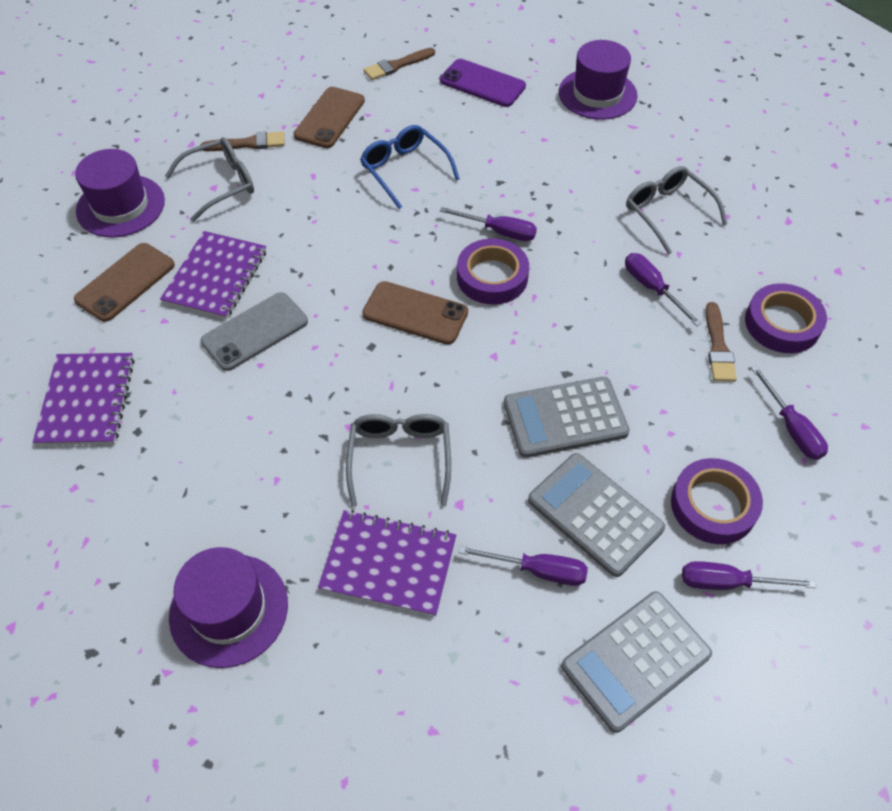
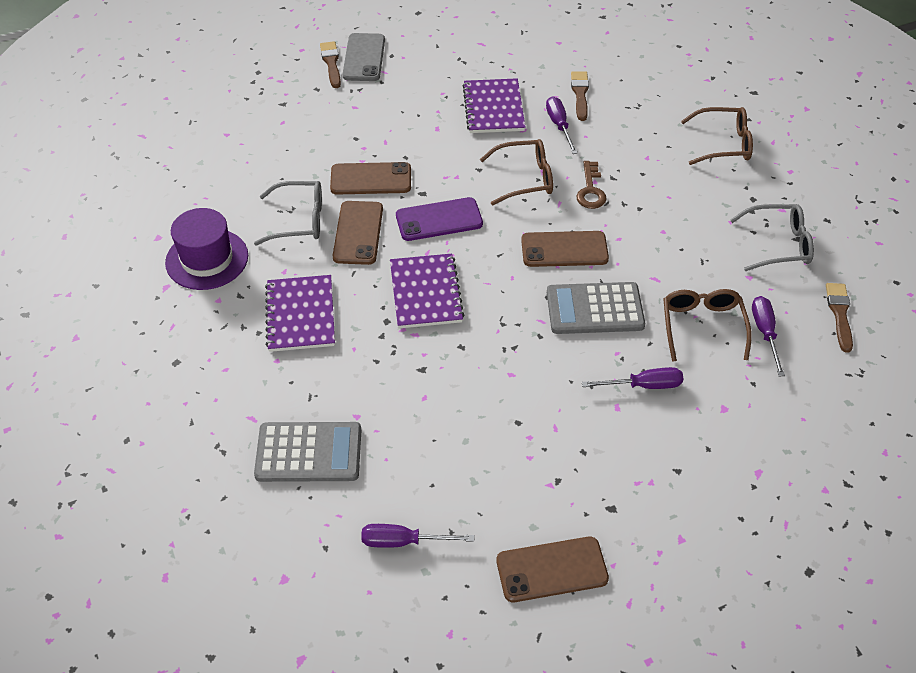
blue glasses: [360,125,460,209] = 1 -> none = 0
brown glasses: none = 0 -> [480,139,553,205] [663,289,752,362] [681,107,753,165] = 3
brown key: none = 0 -> [576,161,607,209] = 1
brown phone: [74,243,175,322] [294,87,365,148] [362,281,468,345] = 3 -> [330,162,411,195] [333,201,383,265] [496,537,609,602] [521,231,609,267] = 4
grey calculator: [504,377,630,458] [528,453,665,577] [561,591,712,733] = 3 -> [254,422,361,482] [547,282,645,334] = 2
grey glasses: [165,137,254,222] [346,414,451,507] [626,166,728,255] = 3 -> [254,181,322,246] [730,204,814,271] = 2
purple hat: [75,149,165,238] [169,547,288,668] [559,40,638,120] = 3 -> [165,208,248,290] = 1
purple screwdriver: [440,207,537,241] [458,546,588,586] [625,253,702,326] [682,561,816,590] [751,365,828,460] = 5 -> [361,524,474,548] [546,96,578,154] [582,367,683,389] [752,296,785,376] = 4
purple tape: [457,238,529,305] [671,458,763,544] [745,283,827,353] = 3 -> none = 0

